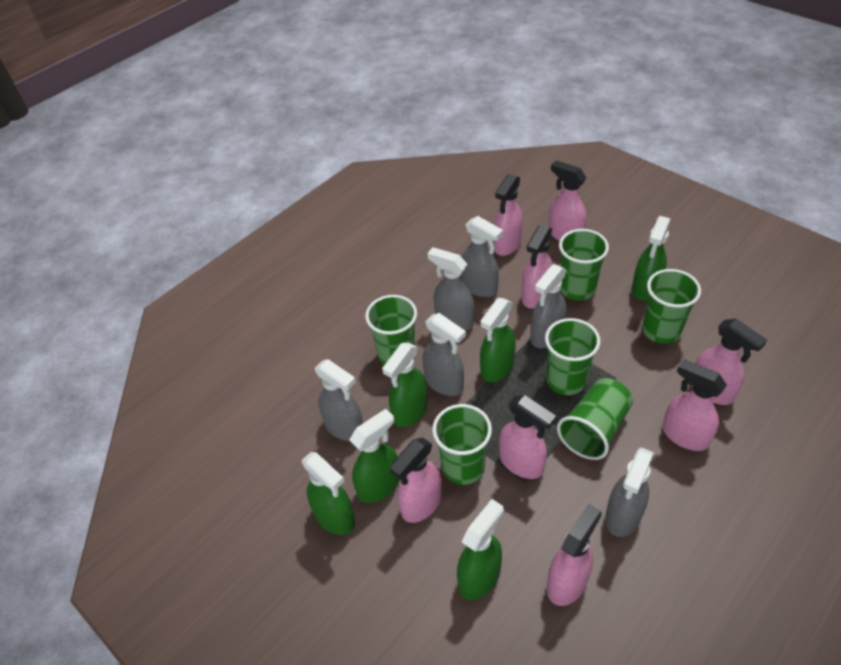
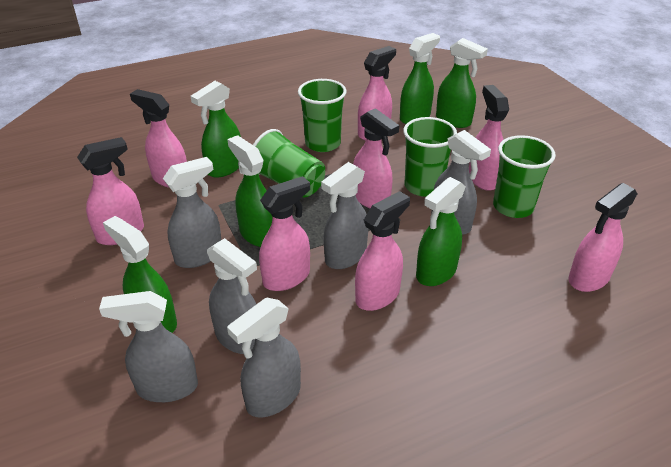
green cup: [365,295,417,365] [432,404,492,485] [545,318,600,395] [557,378,633,460] [559,229,609,300] [642,269,701,344] = 6 -> [253,129,325,198] [298,79,347,152] [403,117,457,197] [493,135,556,218] = 4

